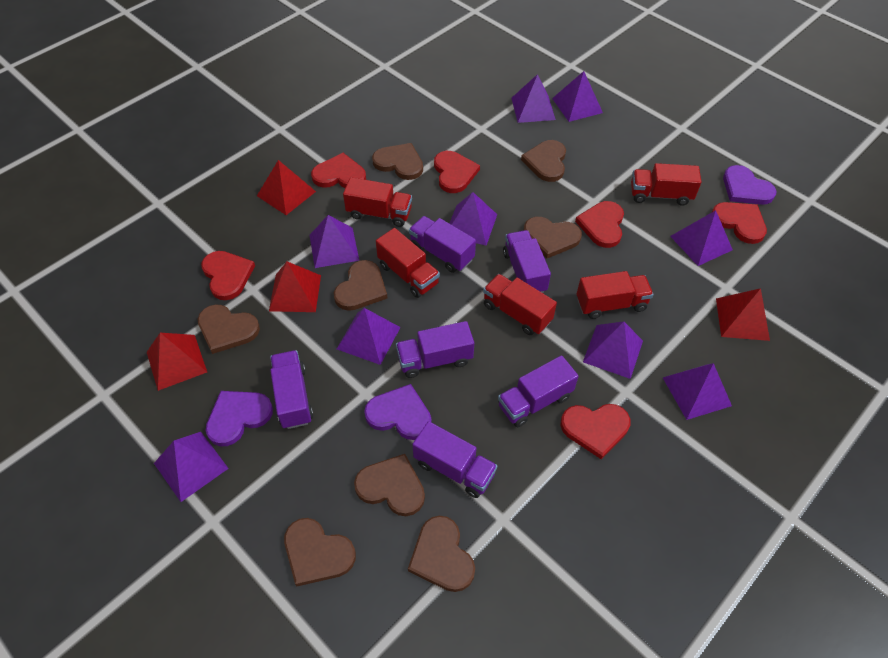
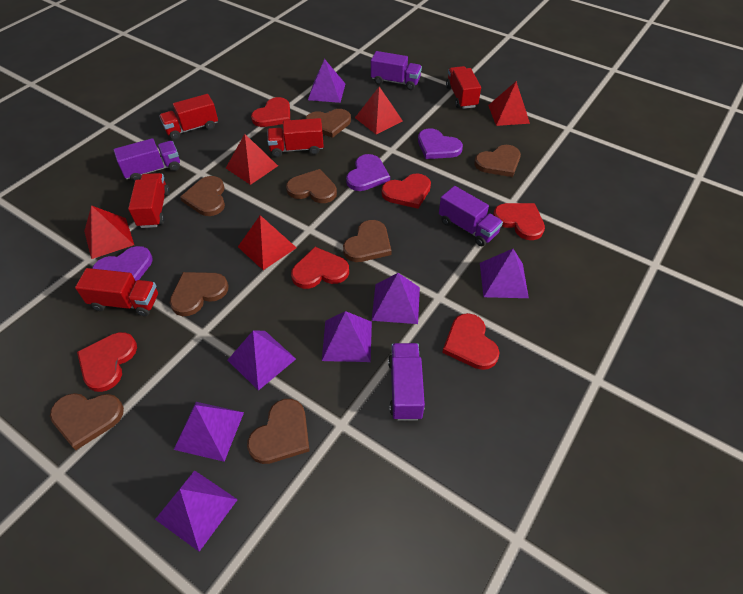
purple pyramid: [154,432,229,502] [309,215,359,268] [337,308,401,365] [449,192,497,246] [511,74,556,123] [552,71,603,122] [583,321,643,379] [663,363,732,420] [670,210,733,266] = 9 -> [155,470,238,552] [174,402,244,462] [228,331,296,391] [308,59,345,103] [322,311,372,362] [372,273,420,324] [480,249,529,298] = 7
purple truck: [270,350,313,429] [396,321,474,378] [409,216,476,273] [412,421,497,498] [498,355,579,427] [503,230,551,293] = 6 -> [113,138,180,182] [371,51,422,90] [388,343,425,421] [439,186,503,246] = 4
red pyramid: [147,333,207,391] [257,160,316,215] [269,262,321,312] [716,288,770,341] = 4 -> [84,205,134,259] [226,134,278,185] [238,215,297,270] [355,87,403,135] [488,81,530,126] = 5

